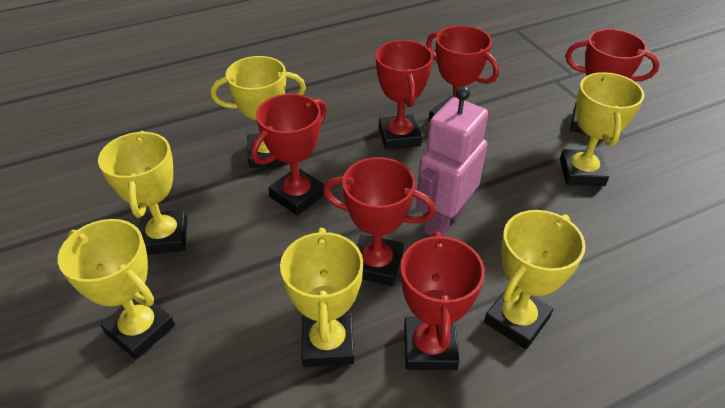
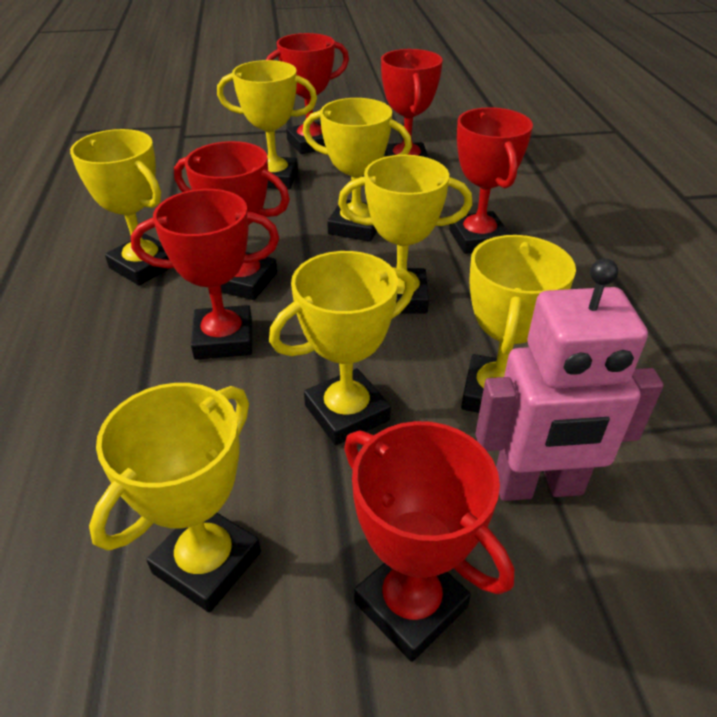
yellow trophy: [58,219,175,359] [98,131,188,255] [211,56,306,168] [280,228,363,367] [484,210,586,349] [560,72,644,186] = 6 -> [70,129,170,286] [89,383,261,613] [217,60,317,189] [269,251,415,445] [303,98,412,242] [338,155,472,314] [461,235,576,413] = 7

